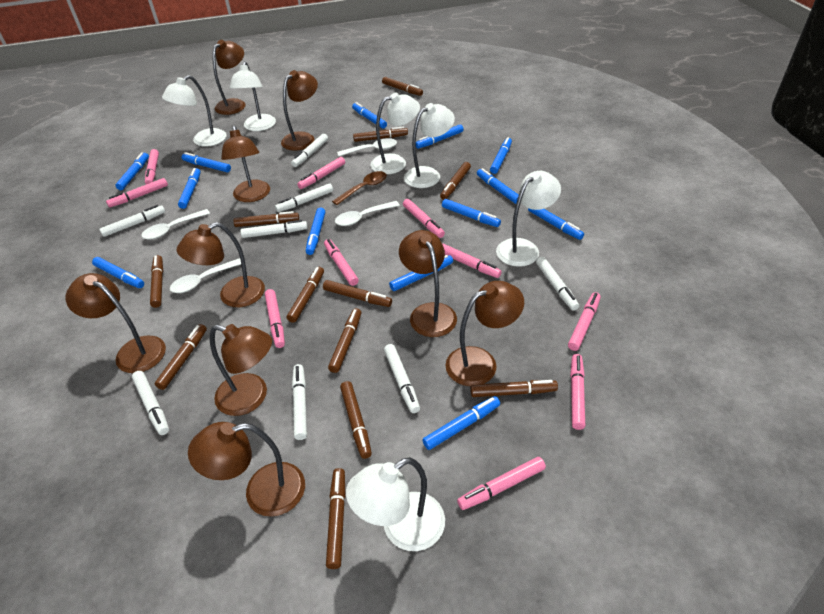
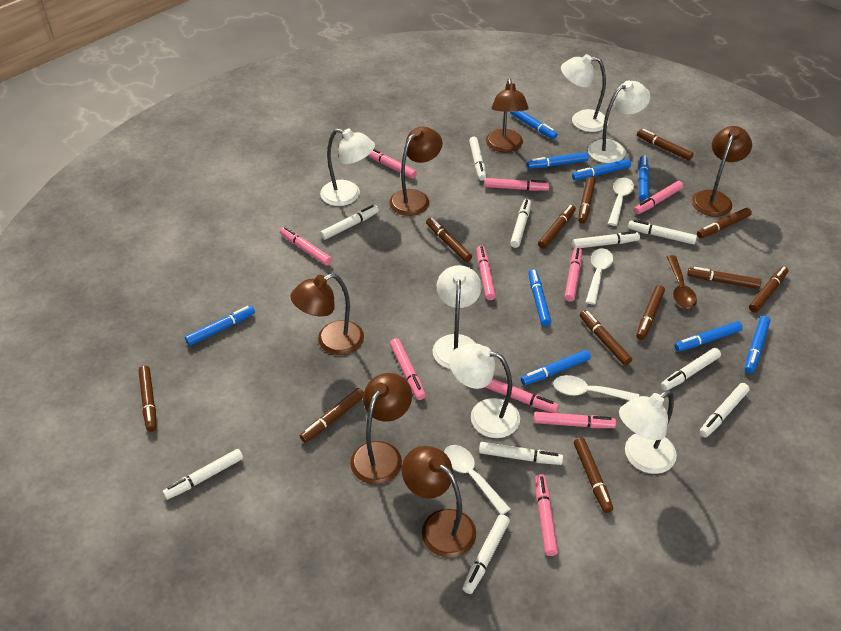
blue marker: [92,257,144,288] [115,152,149,190] [178,168,201,209] [182,152,231,172] [306,207,326,255] [352,102,387,129] [389,255,453,291] [416,124,464,149] [423,396,500,450] [442,199,501,227] [477,168,519,204] [490,137,512,174] [528,208,584,240] = 13 -> [185,306,255,346] [510,111,558,139] [521,350,591,385] [527,152,588,169] [528,269,551,326] [572,159,631,180] [639,155,649,201] [674,321,743,352] [745,316,770,373] = 9
brown lamp: [65,273,166,373] [176,222,265,307] [188,422,305,517] [210,324,272,416] [212,40,246,115] [221,126,270,202] [281,70,318,151] [399,230,457,337] [445,281,524,386] = 9 -> [290,273,364,355] [350,373,412,485] [389,127,443,216] [402,446,476,558] [486,78,529,152] [692,126,752,217] = 6
white marker: [99,205,165,237] [132,371,169,435] [240,220,308,238] [275,183,333,212] [291,134,328,167] [292,364,307,440] [384,344,420,413] [536,257,579,311] = 8 -> [162,449,243,500] [320,205,379,240] [463,514,510,594] [469,137,486,181] [479,442,563,465] [510,199,531,248] [572,231,640,249] [628,220,697,244] [660,348,721,391] [699,383,750,438] = 10

